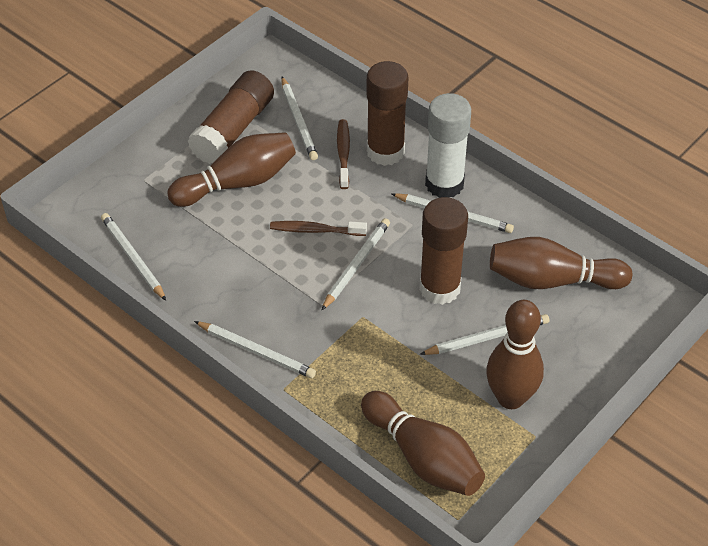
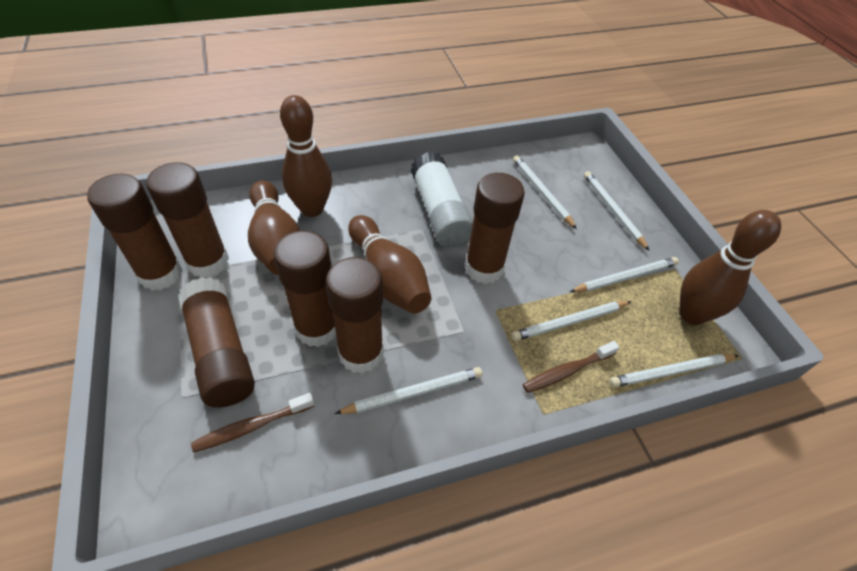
brown glue stick: [188,70,274,164] [366,61,408,166] [419,197,468,305] = 3 -> [87,174,183,290] [146,162,229,278] [178,277,255,408] [273,231,336,347] [326,257,384,374] [465,173,525,284] = 6

